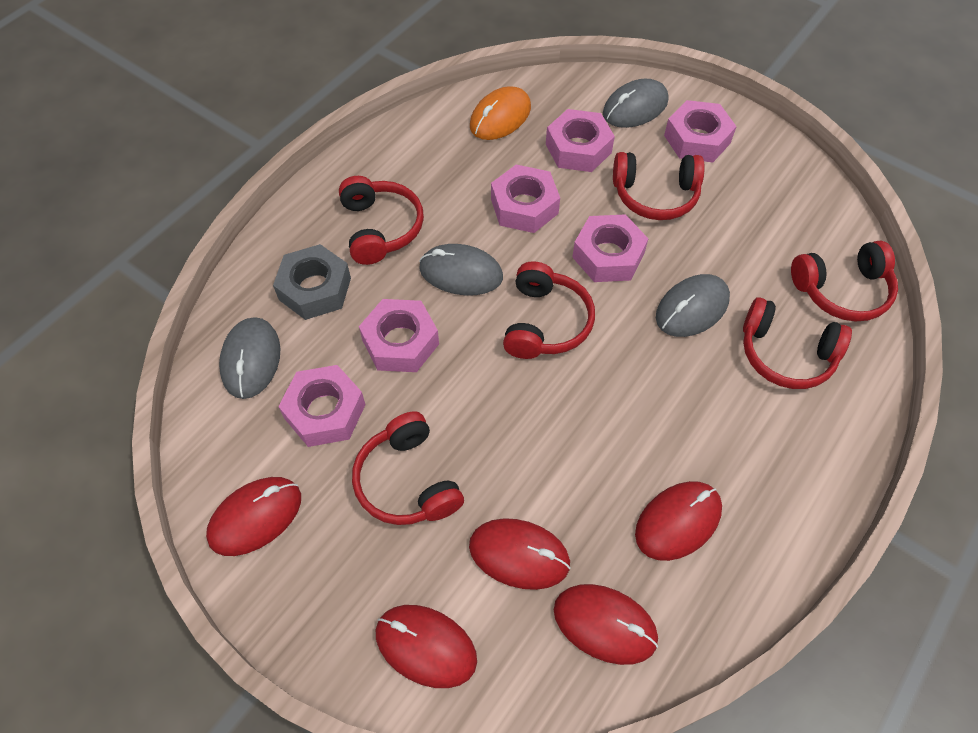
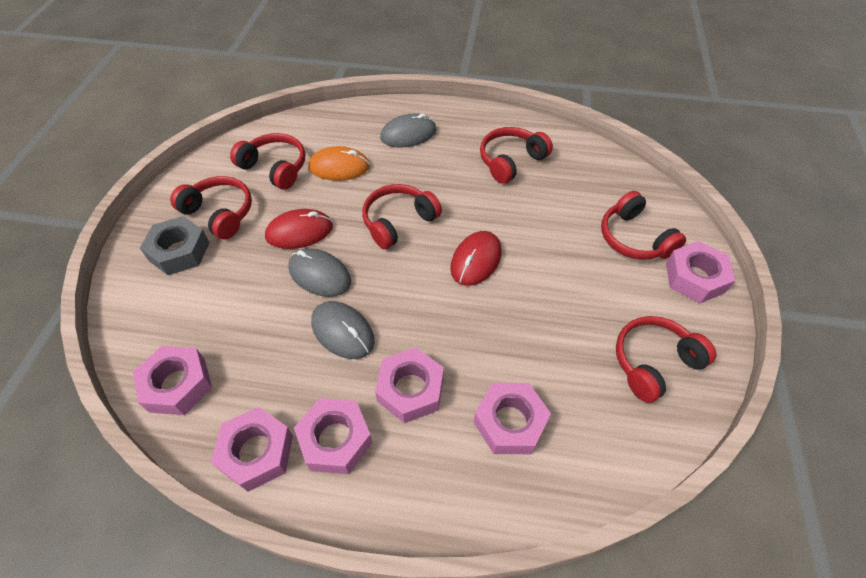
grey mouse: [219,317,281,399] [419,244,503,295] [603,79,668,128] [656,274,730,337] = 4 -> [288,249,351,297] [311,301,374,359] [380,114,437,148] = 3
red mouse: [206,477,301,556] [376,605,477,688] [469,518,571,590] [554,584,658,665] [635,481,722,561] = 5 -> [265,209,333,249] [450,231,502,286] = 2

